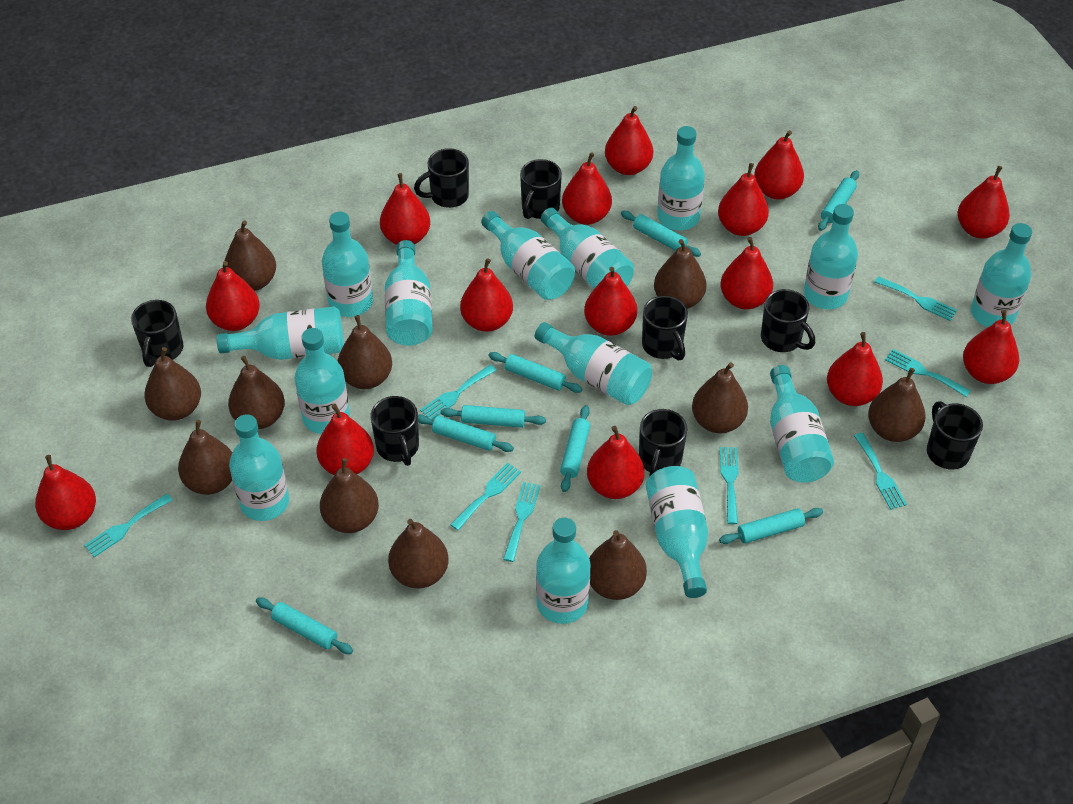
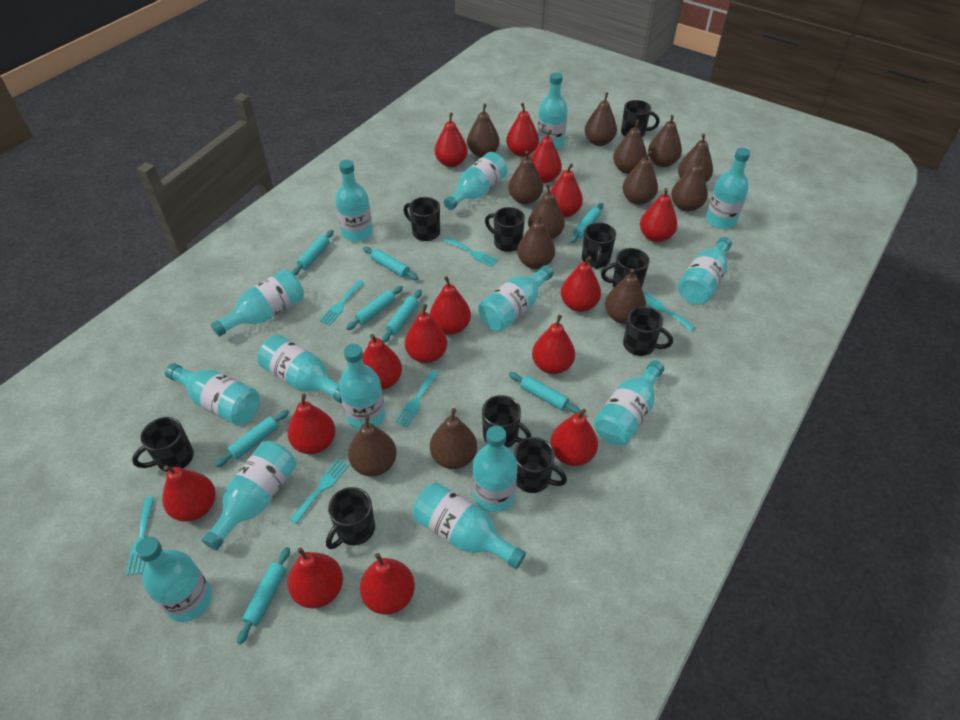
black mug: [131,300,183,367] [370,396,419,466] [414,148,469,208] [520,159,562,219] [639,409,687,476] [642,296,688,361] [761,289,815,352] [927,401,983,469] = 8 -> [132,417,194,472] [326,487,375,549] [404,197,440,241] [482,395,531,448] [485,207,525,252] [514,437,567,493] [582,222,616,269] [601,248,650,288] [621,100,660,137] [623,306,673,356] = 10
brown pear: [144,347,201,421] [178,420,233,495] [225,220,276,291] [228,356,285,429] [320,458,379,533] [337,315,392,389] [388,519,449,588] [589,530,647,600] [654,239,707,309] [692,362,748,434] [868,368,926,442] = 11 -> [348,415,397,476] [430,408,477,469] [467,104,500,158] [508,151,543,204] [517,214,555,269] [528,184,565,239] [585,92,617,146] [605,269,646,324] [613,119,647,174] [622,151,658,205] [648,115,682,167] [671,156,708,212] [678,133,713,182] = 13
turquoise bottle: [216,306,344,360] [229,414,289,521] [294,328,350,434] [322,212,373,317] [385,240,433,346] [481,211,575,300] [535,322,652,405] [536,518,591,624] [541,208,634,289] [645,466,708,598] [657,126,705,230] [770,365,834,483] [804,204,858,309] [971,223,1032,327] = 14 -> [136,537,212,622] [165,363,260,425] [202,441,296,550] [211,269,304,337] [258,335,342,403] [335,160,373,242] [339,344,385,430] [412,482,526,569] [444,152,508,210] [473,426,517,513] [478,265,554,331] [537,73,568,149] [594,360,664,445] [678,237,732,304] [706,148,750,229] = 15
turquoise fork: [84,494,173,557] [420,364,497,420] [450,463,521,531] [503,482,541,562] [720,447,739,524] [854,433,907,510] [874,276,957,321] [885,349,971,397] = 8 -> [126,497,155,575] [290,459,349,524] [319,280,364,326] [395,370,439,427] [444,237,498,267] [644,292,695,331] = 6

